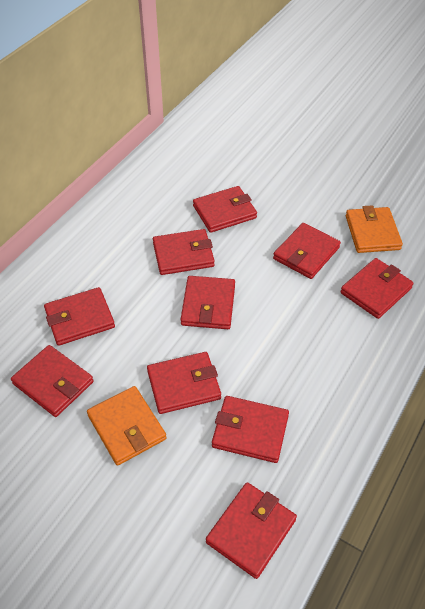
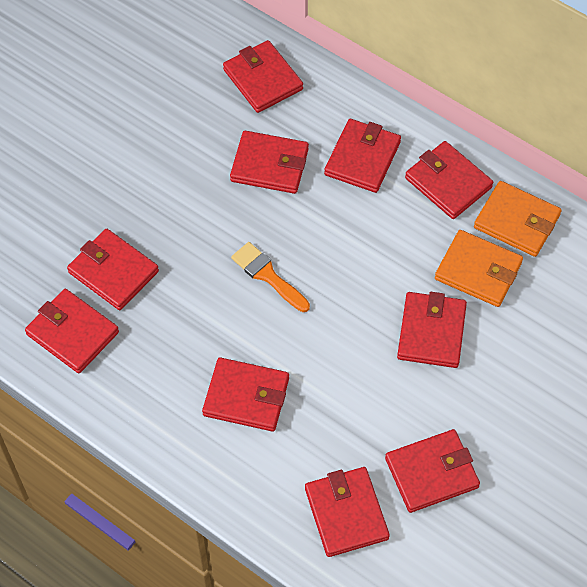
orange brush: none = 0 -> [231,242,310,312] = 1

